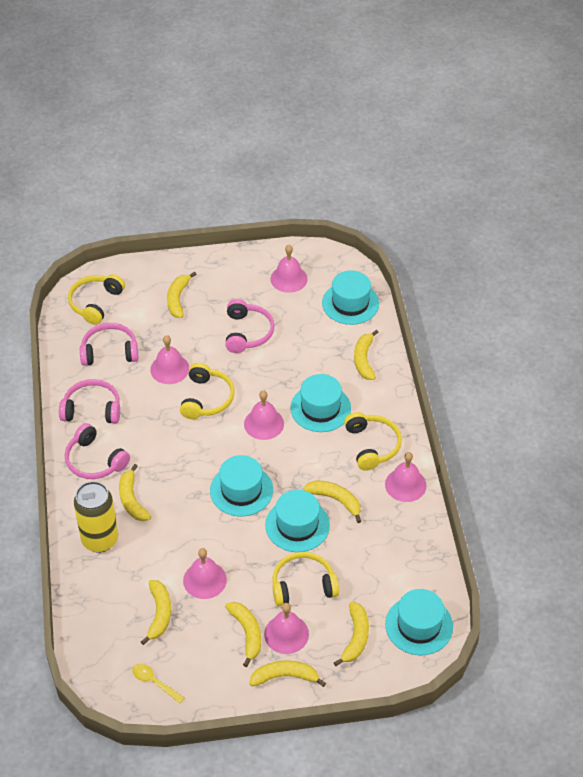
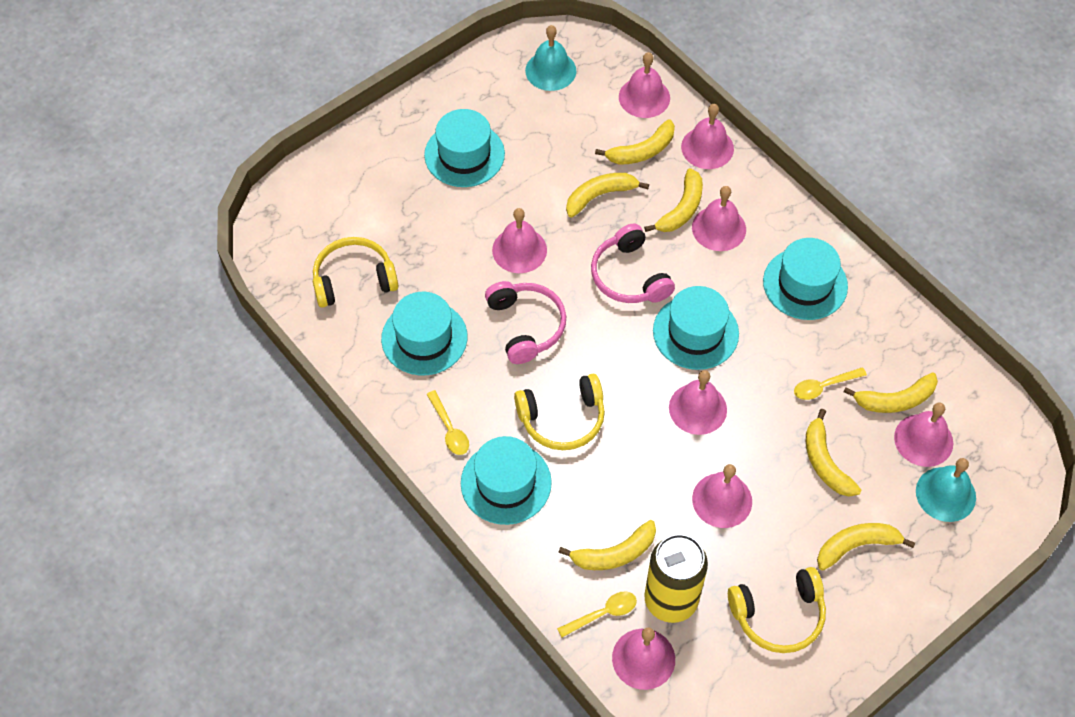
pink bell: [150,335,189,384] [183,548,227,599] [244,390,284,440] [264,603,309,654] [270,245,307,293] [385,452,427,502] = 6 -> [492,208,547,273] [612,628,675,690] [619,52,670,118] [669,370,727,435] [681,104,734,169] [692,186,746,251] [692,464,752,528] [894,402,953,467] = 8
pink headphones: [59,379,120,423] [65,423,130,479] [80,323,138,366] [225,299,275,353] = 4 -> [485,281,566,364] [591,223,675,303] = 2
turquoise bell: none = 0 -> [525,25,576,91] [916,458,976,522] = 2
yellow banana: [119,464,151,521] [141,580,171,645] [167,272,197,318] [225,602,261,667] [249,661,326,687] [303,480,361,523] [334,602,369,666] [354,330,379,380] = 8 -> [558,520,656,570] [566,173,649,218] [595,119,675,165] [644,168,703,232] [806,409,861,497] [817,523,915,571] [844,372,938,413] = 7
yellow headphones: [68,274,125,325] [180,363,235,419] [272,552,339,606] [344,412,402,471] = 4 -> [313,237,398,308] [514,374,605,450] [728,567,826,653] = 3
yellow spoon: [132,664,184,703] = 1 -> [427,390,469,455] [557,591,637,637] [794,367,867,400] = 3

